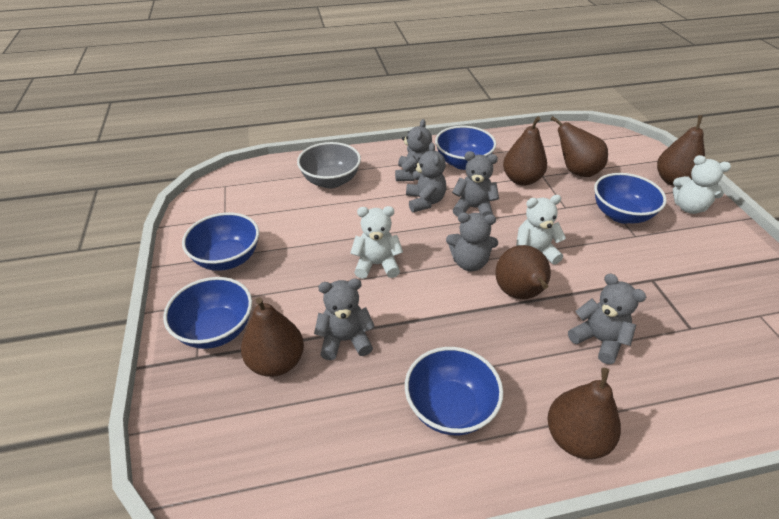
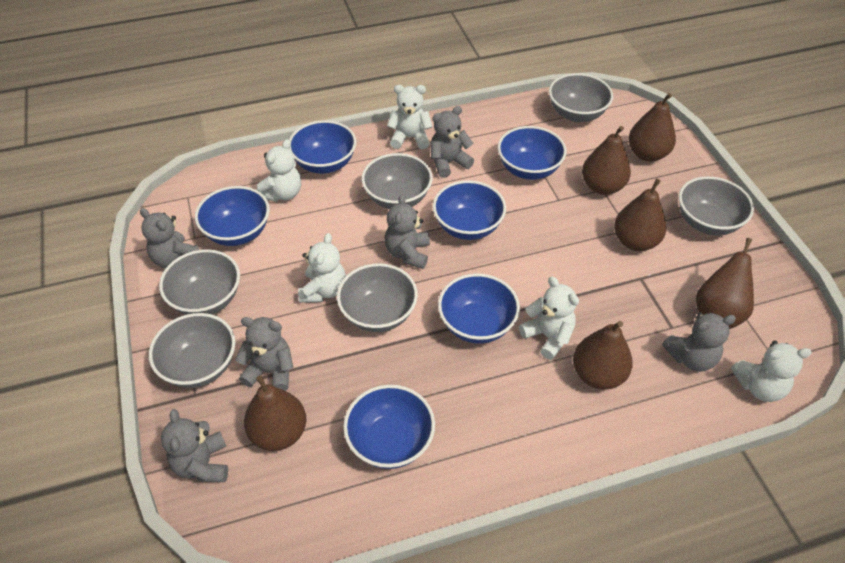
blue bowl: [163,277,252,349] [182,212,259,271] [405,347,503,435] [435,126,496,170] [594,173,667,224] = 5 -> [195,186,269,246] [289,120,356,174] [343,385,435,469] [433,180,506,240] [438,273,520,344] [498,126,567,180] = 6
grey bowl: [297,142,361,188] = 1 -> [149,313,235,388] [159,249,240,315] [337,263,418,332] [362,153,433,209] [549,73,613,122] [679,176,754,235] = 6
white teddy bear: [350,206,403,279] [516,195,566,265] [673,155,731,214] = 3 -> [256,139,301,202] [298,233,346,303] [387,85,433,149] [519,277,579,360] [731,341,812,402] = 5

